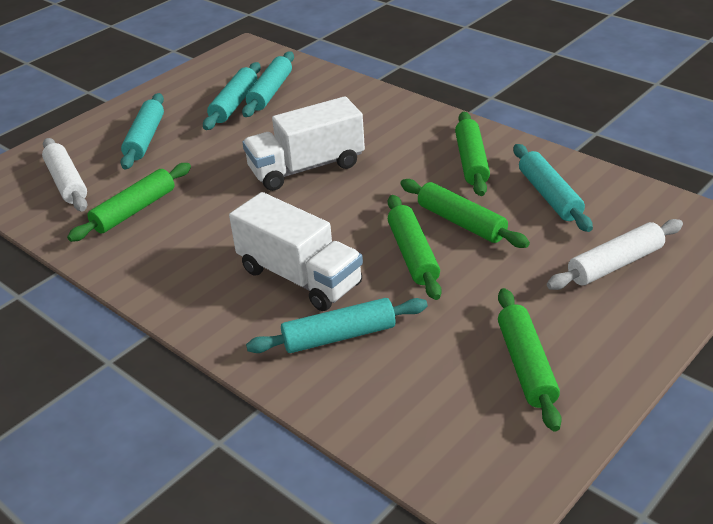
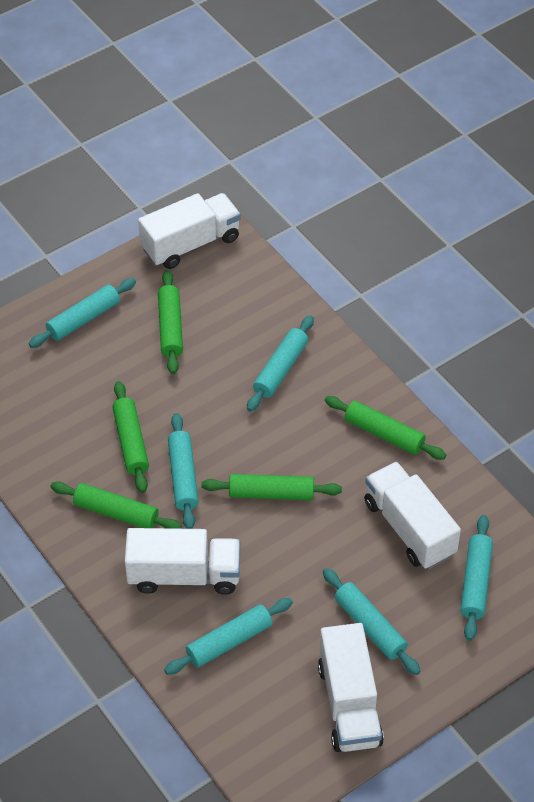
turquoise rolling pin: [120,93,164,169] [203,62,261,130] [242,51,294,117] [246,298,428,353] [514,144,593,232] = 5 -> [29,278,136,348] [164,598,293,675] [168,413,199,529] [247,315,314,412] [323,568,420,675] [461,515,493,641] = 6
white rolling pin: [42,138,87,212] [547,219,683,290] = 2 -> none = 0
white truck: [229,192,363,311] [242,96,365,191] = 2 -> [125,528,240,595] [138,193,241,269] [318,623,384,752] [364,462,461,569] = 4

